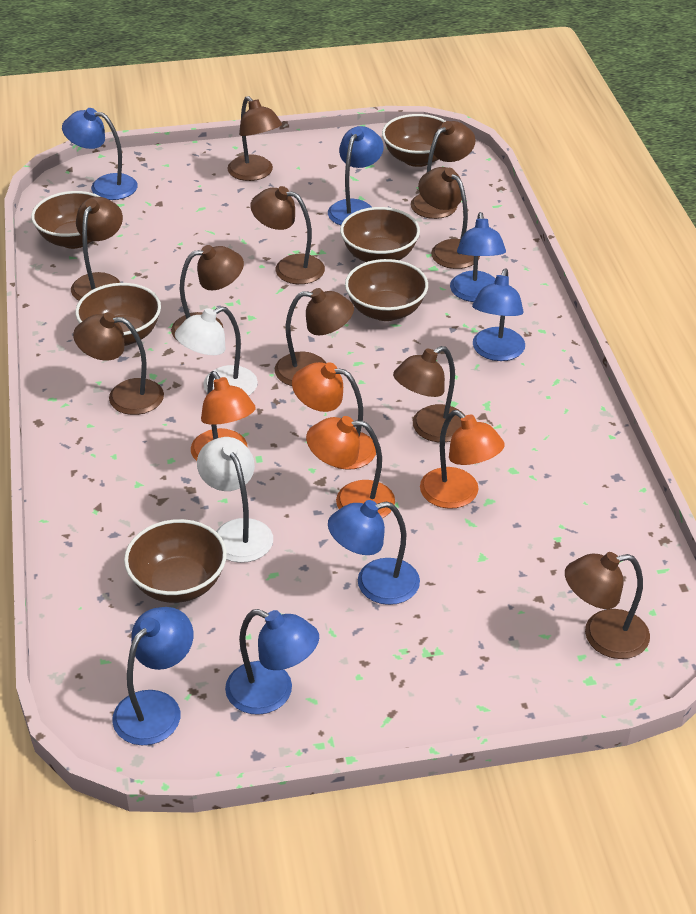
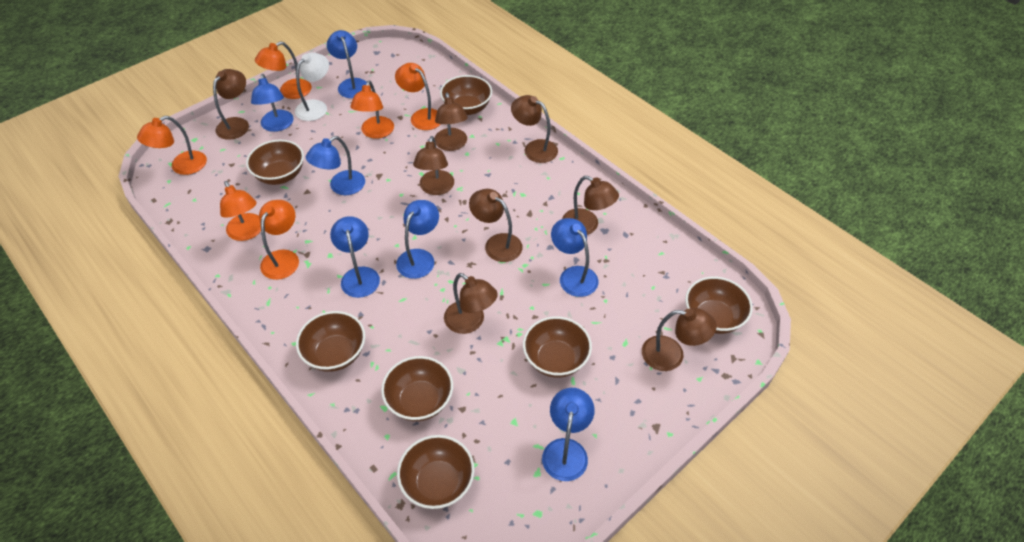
brown bowl: [31,191,101,249] [75,283,161,346] [124,519,227,603] [340,207,420,262] [345,259,428,321] [382,114,446,167] = 6 -> [246,140,304,185] [296,311,365,372] [381,356,453,421] [397,435,475,509] [440,75,492,115] [523,316,592,378] [685,277,753,334] = 7
brown lamp: [71,197,123,301] [73,313,164,415] [171,245,244,340] [227,96,282,181] [250,186,325,284] [275,288,354,386] [393,346,463,442] [411,121,476,219] [418,167,480,269] [565,552,650,659] = 10 -> [213,69,249,140] [413,136,454,195] [434,92,468,151] [444,273,498,334] [469,189,523,262] [511,95,558,163] [562,176,619,235] [642,308,717,371] = 8
orange lamp: [191,371,256,461] [292,362,376,470] [306,416,395,518] [420,410,505,509] = 4 -> [137,116,207,175] [220,181,261,241] [255,42,312,99] [259,200,299,280] [350,80,394,139] [395,63,441,130] = 6
white lamp: [175,306,258,396] [197,437,273,563] = 2 -> [295,52,329,121] = 1

